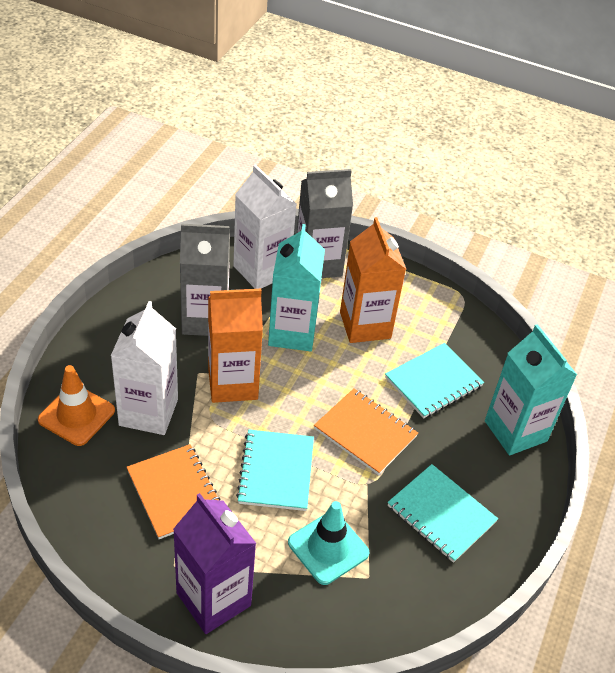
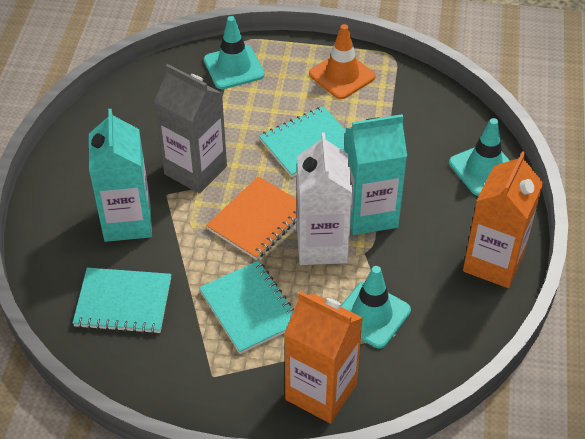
grey carton: [180,224,230,336] [297,169,353,278] = 2 -> [154,64,227,194] = 1
orange notebook: [127,444,220,539] [314,388,418,475] = 2 -> [206,176,297,260] = 1
purple carton: [173,493,257,634] = 1 -> none = 0
turquoise traffic cone: [288,501,369,585] = 1 -> [204,16,265,89] [340,266,411,348] [449,118,510,196] = 3
white carton: [111,301,178,435] [233,164,297,289] = 2 -> [297,132,352,265] = 1

